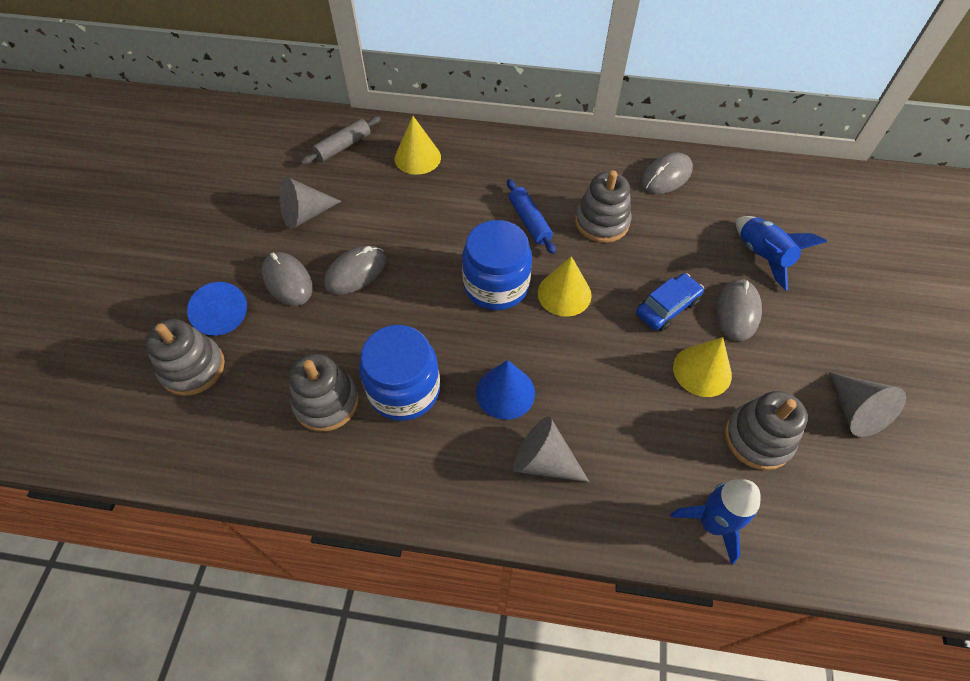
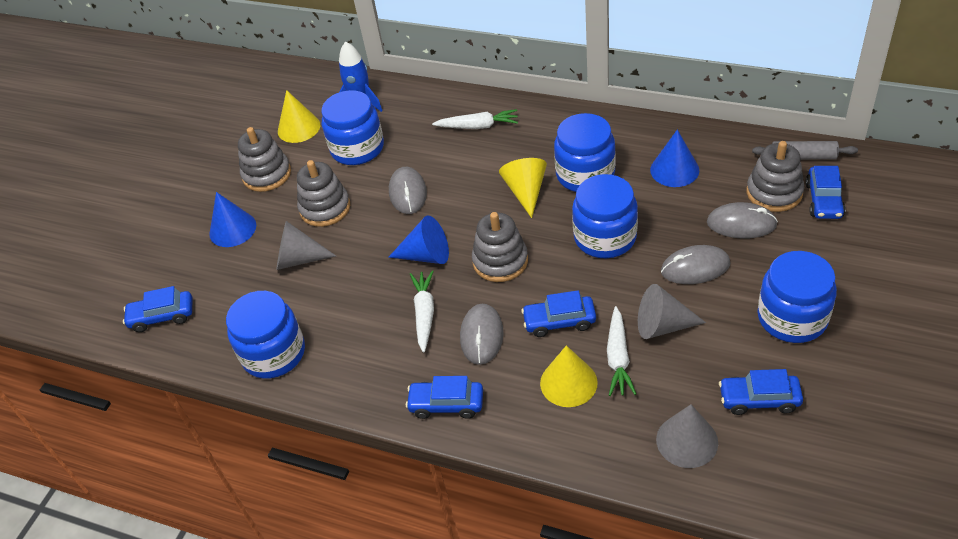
blue car: [636,273,704,331] = 1 -> [123,286,192,332] [406,376,483,419] [521,290,596,337] [719,369,803,415] [805,166,846,219] = 5
blue cone: [187,282,247,336] [476,360,535,420] = 2 -> [209,192,256,247] [389,216,449,264] [650,130,699,187] = 3
blue jar: [359,325,440,421] [462,220,532,310] = 2 -> [226,291,305,379] [321,90,384,165] [554,113,616,192] [572,174,638,258] [757,251,837,343] = 5
blue rocket: [671,479,760,565] [736,216,827,290] = 2 -> [339,41,383,112] = 1
blue rolling pin: [507,179,556,254] = 1 -> none = 0
white carrot: none = 0 -> [410,270,434,353] [432,109,518,129] [607,306,636,396] = 3

